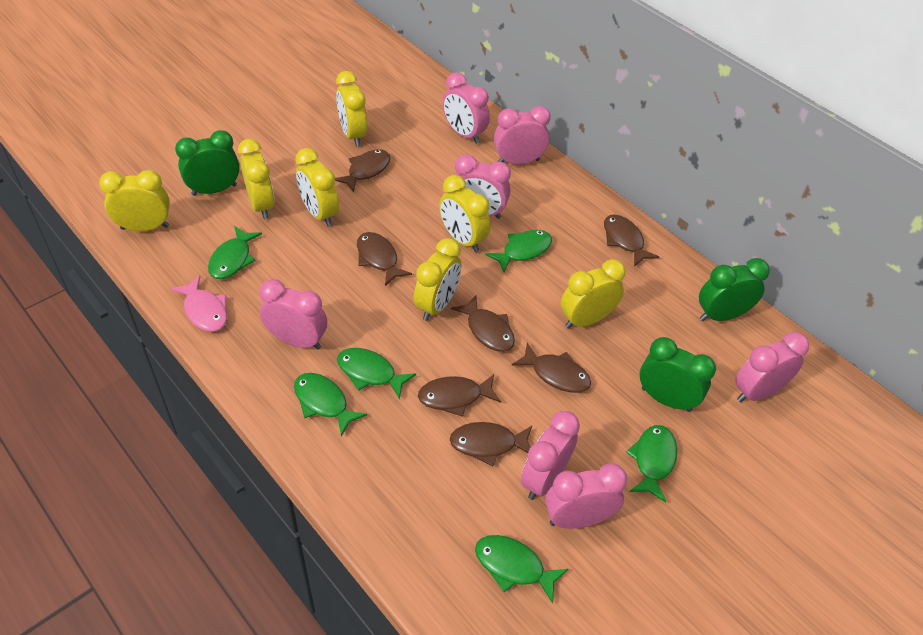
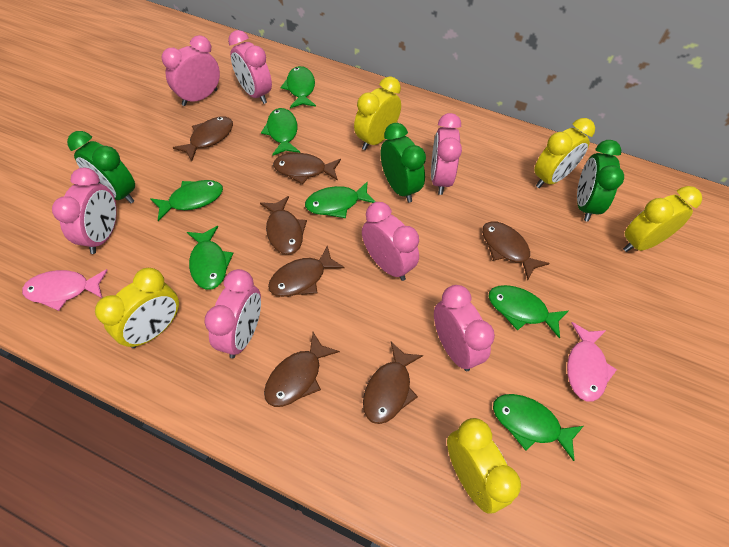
green fish: [208,226,262,279] [294,373,367,436] [337,348,416,399] [475,535,568,604] [485,230,552,272] [626,425,677,502] = 6 -> [150,180,223,221] [187,226,233,289] [261,108,300,156] [281,66,316,108] [305,181,376,218] [489,285,568,339] [493,394,584,461] = 7
pink fish: [171,275,227,332] = 1 -> [22,269,108,311] [567,322,617,402] = 2
yellow clock: [99,170,170,231] [238,139,275,219] [295,148,339,227] [336,71,367,147] [414,238,461,321] [439,175,490,252] [561,259,626,329] = 7 -> [95,268,179,348] [354,76,401,150] [447,418,521,514] [534,118,595,188] [623,186,702,252] = 5

